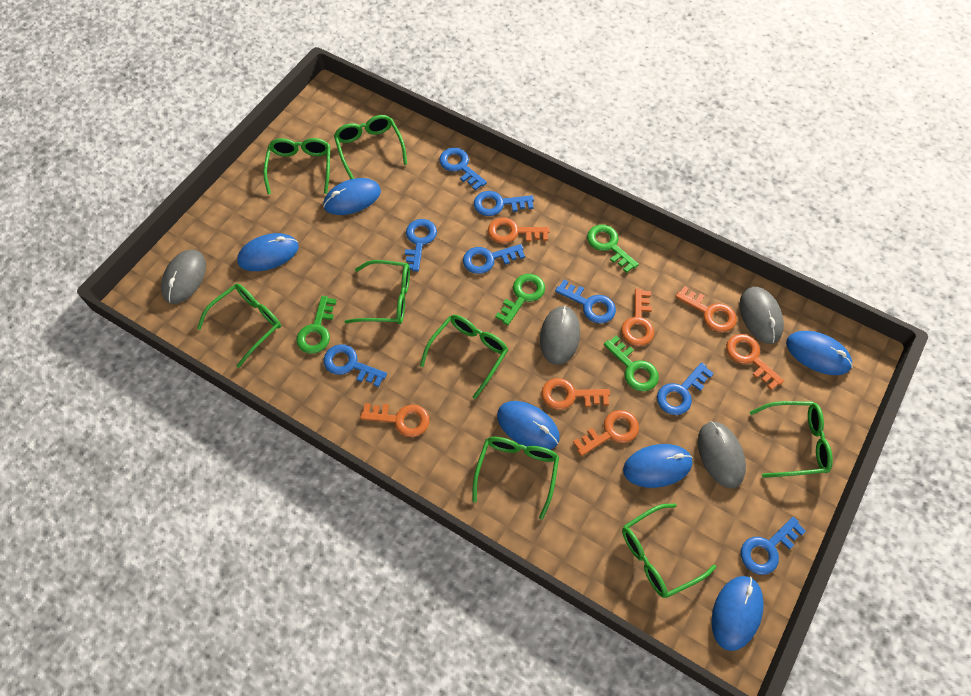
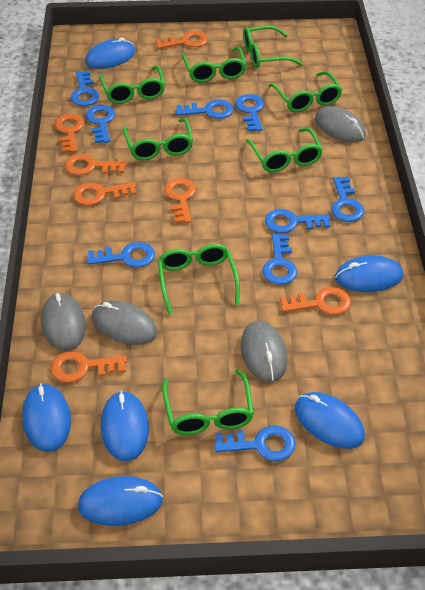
blue key: [324,344,387,387] [403,219,437,271] [439,148,487,191] [463,244,525,274] [474,191,534,216] [555,280,616,324] [657,363,714,415] [741,517,806,575] = 8 -> [71,71,100,106] [86,105,115,143] [87,242,155,268] [176,99,234,119] [214,425,295,461] [235,94,264,132] [262,234,297,285] [265,209,330,233] [331,177,364,222] = 9
green key: [296,296,337,354] [495,274,545,325] [587,224,639,273] [604,335,659,391] = 4 -> none = 0

